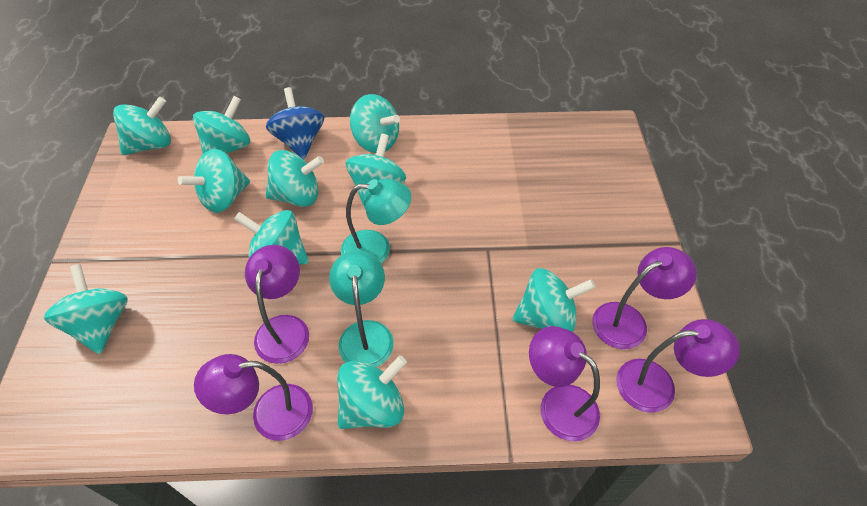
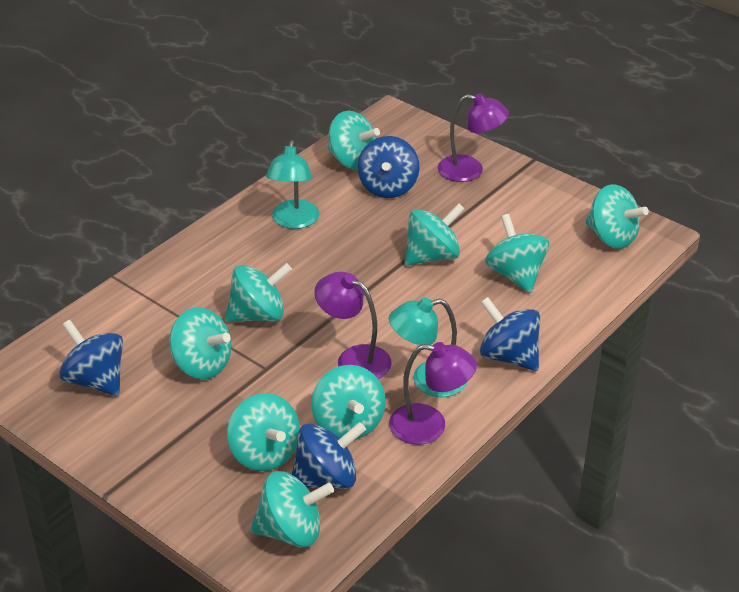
blue spinning top: [266,87,324,159] = 1 -> [59,320,123,396] [291,422,366,489] [358,136,419,198] [480,297,540,371] = 4
purple lamp: [194,354,313,441] [245,245,309,364] [529,326,600,441] [592,247,697,349] [616,319,740,413] = 5 -> [314,272,392,379] [389,342,477,445] [438,93,509,182] = 3
turquoise spinning top: [44,264,128,354] [113,97,171,155] [178,149,250,213] [193,96,250,154] [234,210,309,265] [265,150,324,207] [337,355,407,429] [345,133,406,208] [350,94,400,153] [512,268,595,332] = 10 -> [169,307,231,379] [225,263,292,322] [227,393,300,471] [250,471,334,547] [311,365,386,440] [328,111,380,170] [404,203,465,265] [485,214,549,293] [585,184,649,249] = 9

